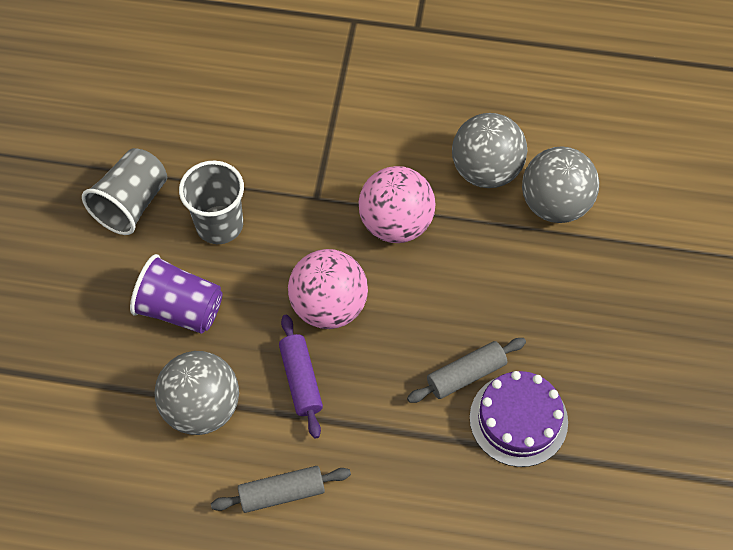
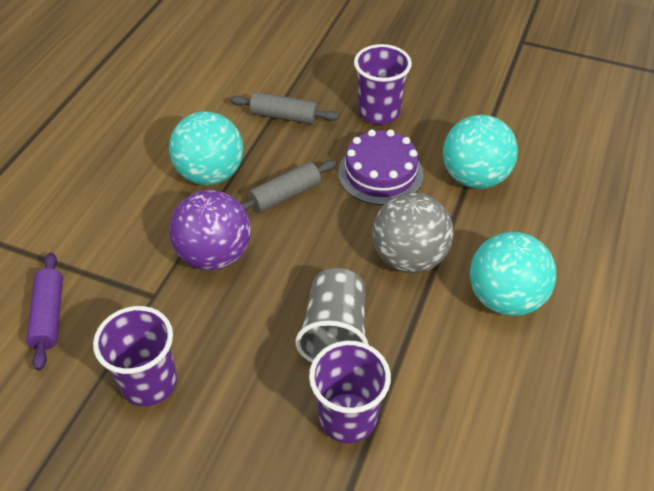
grey ball: [155,351,239,435] [452,113,527,188] [522,146,599,223] = 3 -> [372,192,454,273] = 1
grey cup: [82,148,167,235] [179,160,244,244] = 2 -> [296,268,369,363] = 1
pink ball: [288,249,368,329] [358,166,435,243] = 2 -> none = 0
purple ball: none = 0 -> [169,190,251,270] = 1
purple cup: [130,254,223,333] = 1 -> [93,306,177,406] [309,341,391,443] [354,44,412,124] = 3
turquoise ball: none = 0 -> [169,111,243,185] [443,115,518,189] [470,232,556,316] = 3

